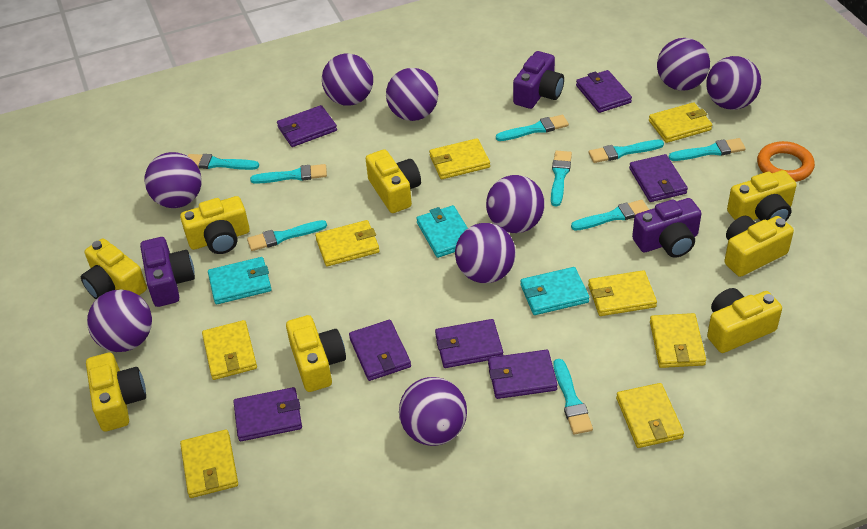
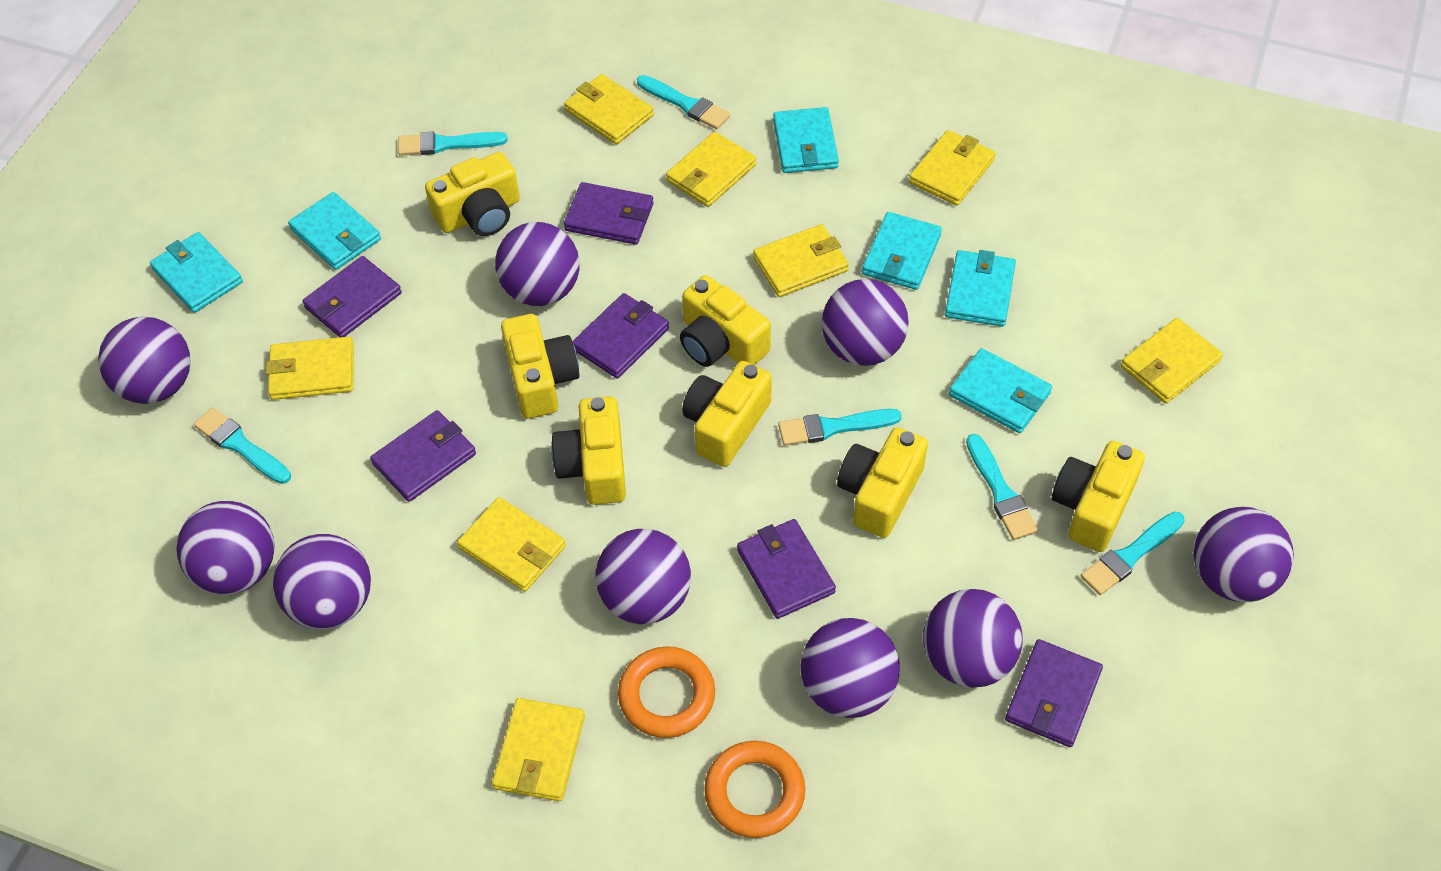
orange ring: [757,141,815,182] = 1 -> [618,646,715,738] [704,741,805,838] = 2
purple camera: [140,237,195,307] [513,51,564,109] [632,198,701,258] = 3 -> none = 0
purple wallet: [233,387,302,441] [277,105,337,147] [349,320,411,381] [435,319,503,368] [488,350,558,399] [576,70,632,113] [629,154,688,202] = 7 -> [302,256,402,337] [370,410,476,502] [564,182,654,245] [572,293,669,379] [737,519,836,619] [1005,639,1103,747] = 6
turquoise brush: [188,154,259,170] [247,220,327,251] [250,164,327,184] [496,115,569,141] [551,151,572,207] [554,359,593,434] [571,200,649,231] [589,140,664,163] [669,138,746,161] = 9 -> [194,407,291,484] [398,132,508,156] [637,75,730,129] [778,409,902,446] [966,434,1038,540] [1081,511,1185,595] = 6
turquoise wallet: [208,257,271,305] [416,205,468,258] [520,267,590,315] = 3 -> [150,232,243,313] [288,192,381,270] [773,107,839,173] [862,212,942,290] [945,250,1016,327] [949,348,1052,433] = 6
yellow camera: [81,238,147,299] [86,352,146,432] [180,196,250,254] [286,315,346,392] [366,149,421,213] [707,288,782,353] [724,216,794,277] [727,170,797,221] = 8 -> [425,152,520,236] [501,314,580,419] [551,396,626,505] [680,275,771,367] [682,361,772,467] [837,427,928,538] [1052,441,1145,552] = 7

